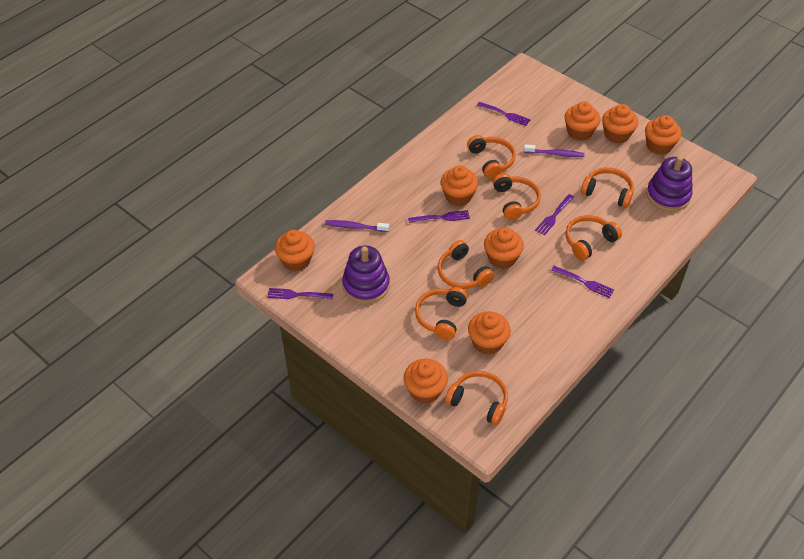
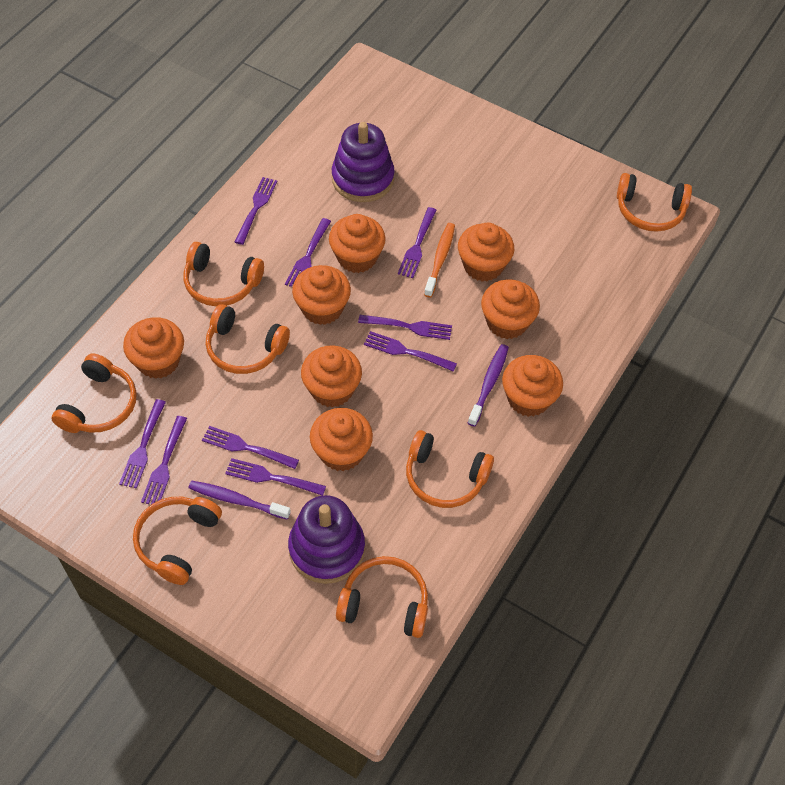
orange toothbrush: none = 0 -> [424,223,455,298] = 1
purple fork: [267,288,333,300] [408,210,470,223] [477,102,531,126] [535,194,574,236] [551,266,614,298] = 5 -> [119,399,166,489] [141,416,187,504] [202,426,299,469] [225,458,326,496] [235,177,277,245] [285,218,331,287] [358,315,452,340] [364,331,457,372] [398,207,437,278] = 9

